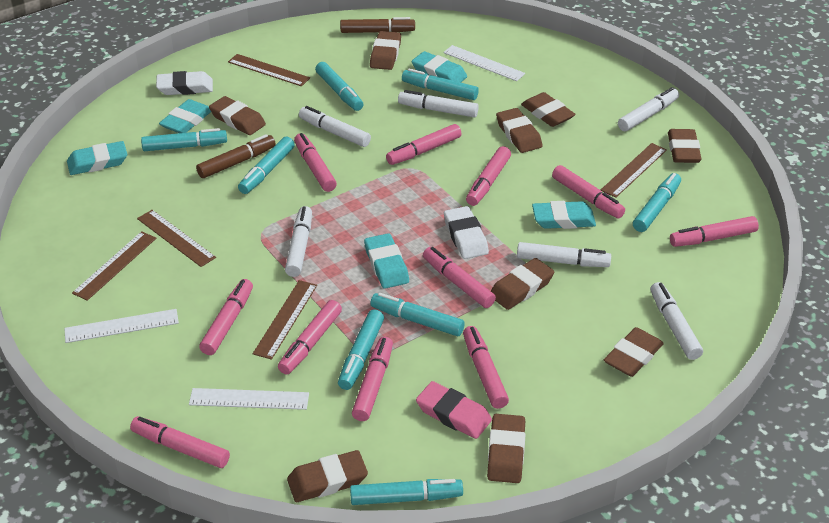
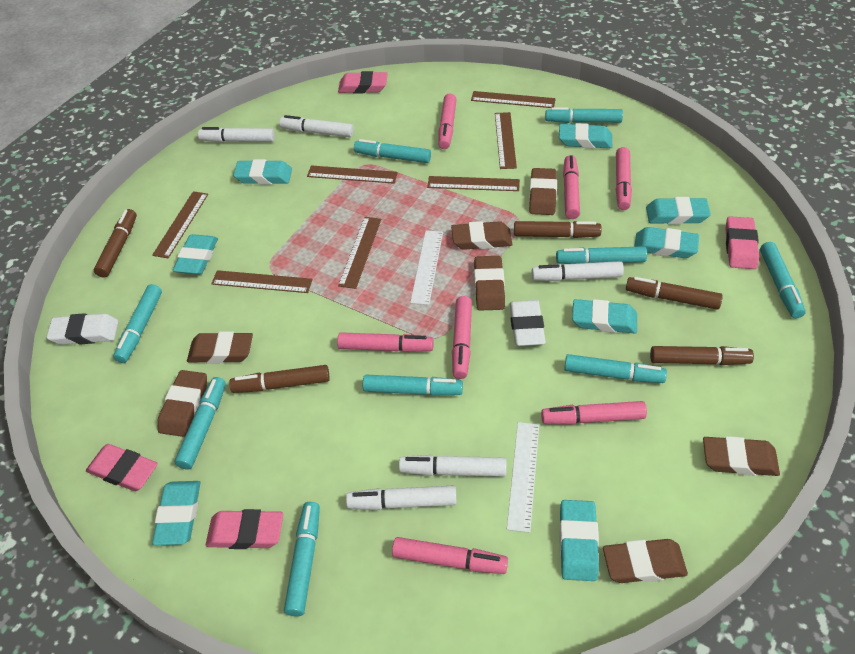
brown eraser: [209,96,266,135] [287,450,368,502] [370,31,401,70] [487,414,525,483] [491,258,554,310] [496,108,543,153] [521,92,576,127] [604,327,664,377] [668,129,702,163] = 9 -> [158,370,207,437] [187,331,253,364] [451,221,513,250] [474,256,505,311] [529,168,557,215] [603,539,688,583] [703,436,780,476] = 7
brown marker: [196,134,276,178] [340,17,415,33] = 2 -> [94,209,137,278] [229,365,330,393] [514,221,602,238] [626,277,723,310] [650,346,754,365] = 5
brown ruler: [72,231,156,301] [137,210,216,267] [228,54,310,86] [253,280,317,360] [601,143,667,198] = 5 -> [152,191,208,258] [211,270,312,293] [307,165,398,184] [338,217,381,289] [427,176,520,191] [471,91,556,108] [495,112,517,169] = 7
pink eraser: [416,381,492,439] = 1 -> [86,444,158,491] [206,509,283,549] [338,71,388,94] [725,216,759,269] = 4
pink marker: [130,416,230,468] [199,279,253,355] [278,300,342,375] [294,133,337,192] [352,337,393,421] [386,124,461,165] [423,247,496,308] [463,326,509,409] [466,146,511,206] [552,165,625,218] [670,216,759,247] = 11 -> [337,332,434,352] [392,537,508,574] [438,94,457,149] [452,296,472,379] [541,401,647,425] [563,155,580,219] [616,147,632,210] = 7
turquoise eraser: [67,141,127,175] [159,99,211,133] [364,233,409,289] [412,51,467,82] [532,201,596,229] = 5 -> [152,481,200,545] [173,234,218,275] [233,159,292,185] [559,123,612,149] [560,500,599,581] [572,299,637,334] [634,227,699,258] [646,197,711,224] = 8
turquoise marker: [141,128,227,151] [238,137,295,194] [315,62,364,111] [338,309,384,390] [350,479,463,505] [370,293,465,336] [402,68,479,100] [633,173,681,232] = 8 -> [113,284,162,363] [175,377,226,469] [284,502,320,617] [354,139,431,163] [363,375,463,396] [545,107,623,123] [556,246,647,264] [564,354,667,383] [760,242,806,318] = 9
white marker: [285,206,312,277] [299,106,371,147] [398,90,479,117] [517,242,611,267] [618,87,679,131] [650,282,703,360] = 6 -> [198,127,275,143] [279,115,354,137] [346,486,457,510] [399,455,507,477] [532,261,624,281] = 5
white ruler: [64,309,179,343] [189,388,309,410] [443,45,525,81] = 3 -> [410,230,443,305] [507,422,539,533] = 2

